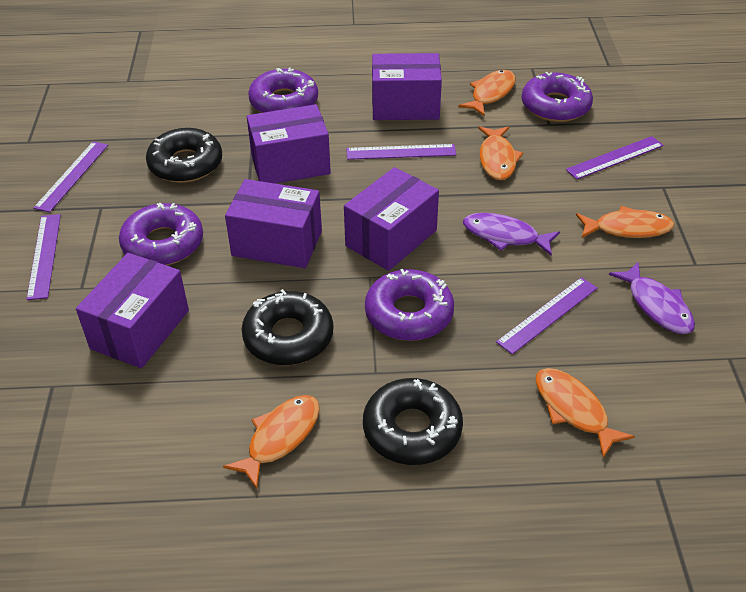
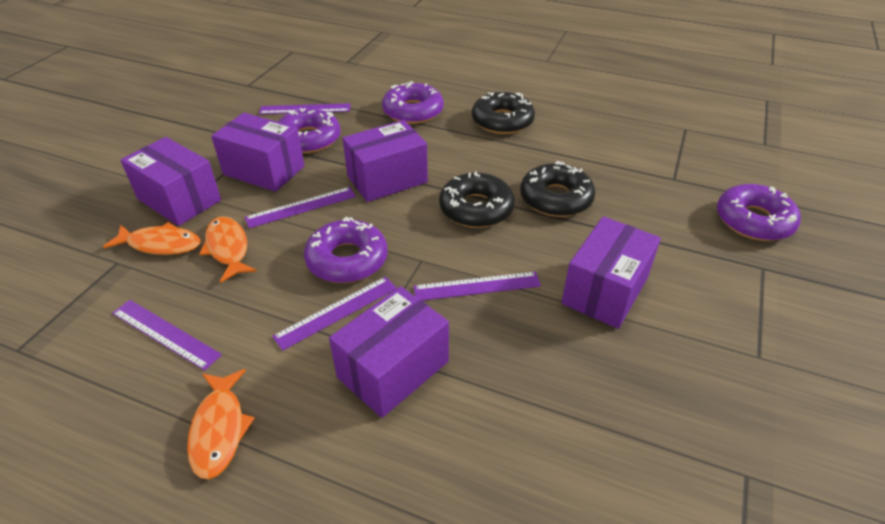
orange fish: [223,395,320,489] [458,70,515,116] [478,126,523,180] [536,368,635,458] [576,206,674,238] = 5 -> [103,222,201,255] [187,369,255,480] [199,216,257,283] = 3
purple fish: [463,213,560,256] [609,262,695,334] = 2 -> none = 0

